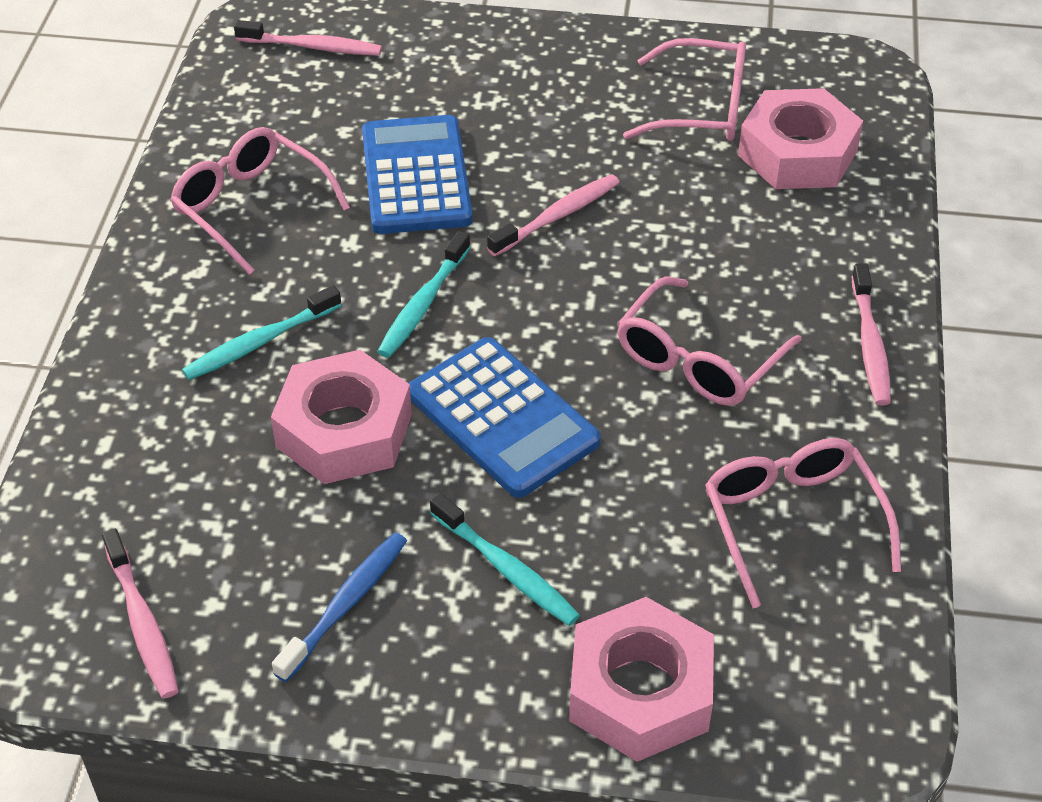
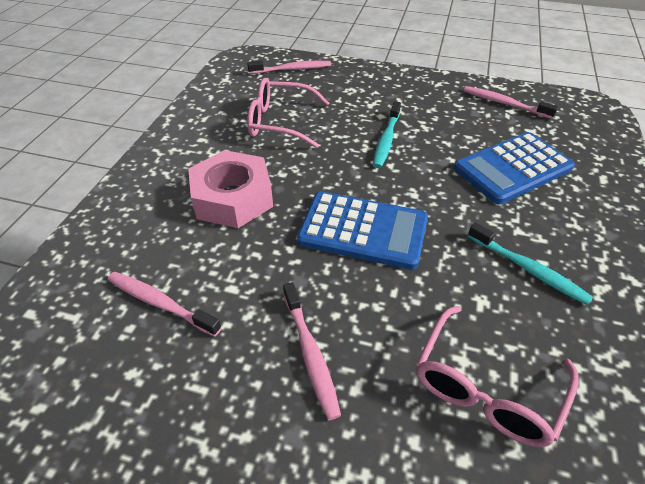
blue toothbrush: [272,532,407,682] = 1 -> none = 0
pink glasses: [170,127,350,275] [617,276,802,406] [623,38,746,141] [705,438,901,608] = 4 -> [247,78,329,148] [416,306,579,447] = 2
pink nut: [271,350,412,484] [569,597,714,762] [738,88,863,189] = 3 -> [188,150,273,228] = 1
turquoise toothbrush: [182,285,341,380] [377,231,471,358] [430,493,580,626] = 3 -> [373,101,401,168] [468,223,593,305] = 2

